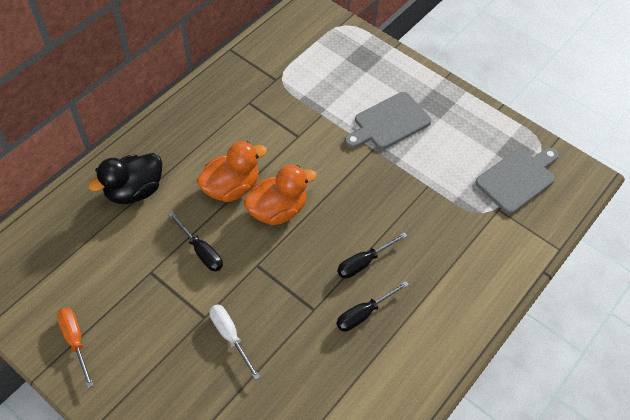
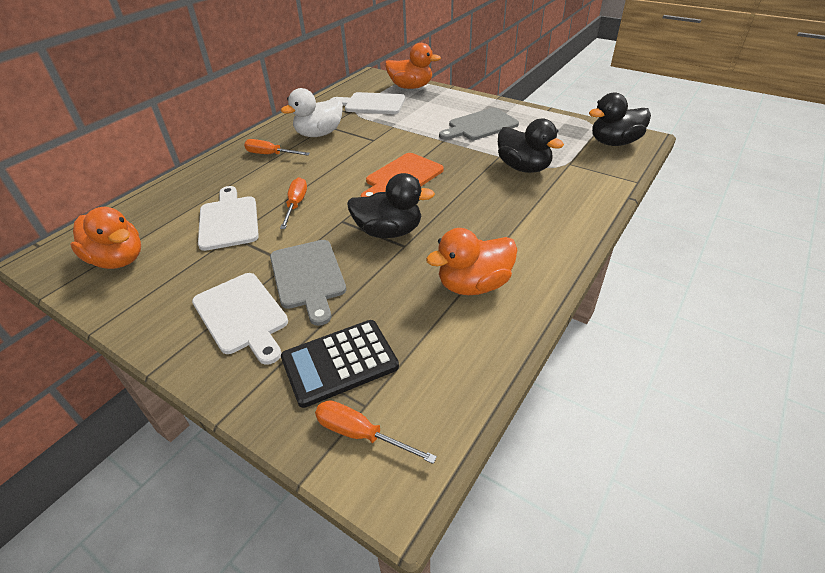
black calculator: none = 0 -> [281,320,399,408] = 1
black duck: [88,153,162,204] = 1 -> [347,173,435,238] [498,118,564,173] [589,93,651,146] = 3
black screwdriver: [168,212,223,271] [336,281,409,332] [337,232,408,278] = 3 -> none = 0
orange cutting board: none = 0 -> [361,153,444,197] = 1
orange duck: [197,141,267,202] [244,165,317,225] = 2 -> [70,207,141,269] [385,43,441,89] [426,228,517,295] = 3
orange screwdriver: [57,308,93,388] = 1 -> [244,139,310,155] [280,177,307,229] [315,400,437,464] = 3
white cutting board: none = 0 -> [192,273,288,365] [198,186,259,251] [331,92,405,114] = 3
white duck: none = 0 -> [281,88,343,137] = 1
white screwdriver: [209,304,260,380] = 1 -> none = 0

